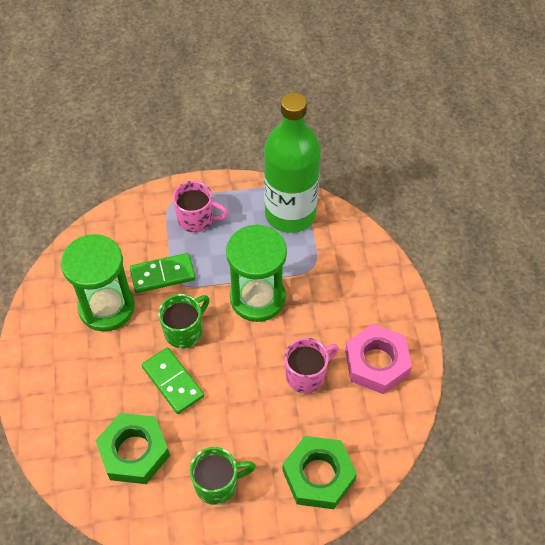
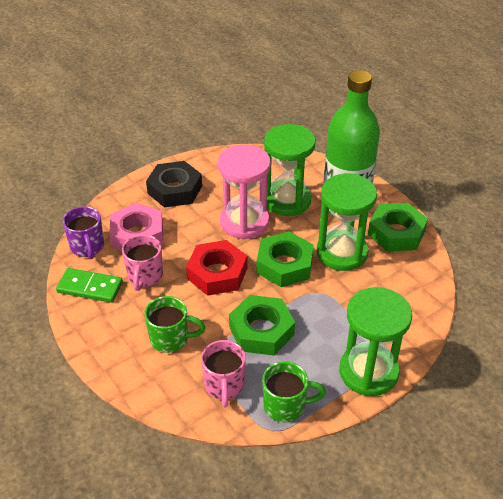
black nut: none = 0 -> [146,161,202,208] = 1
green domino: [130,253,195,293] [142,347,204,414] = 2 -> [56,268,123,303] = 1
green hourglass: [61,234,135,332] [226,224,287,322] = 2 -> [264,124,316,216] [317,174,377,271] [339,287,412,396] = 3
green nut: [95,413,170,484] [283,436,357,509] = 2 -> [229,295,295,356] [257,231,314,287] [368,203,428,252] = 3
pink hourglass: none = 0 -> [218,145,271,239] = 1
purple mug: none = 0 -> [63,206,104,259] = 1
red nut: none = 0 -> [186,240,247,296] = 1

